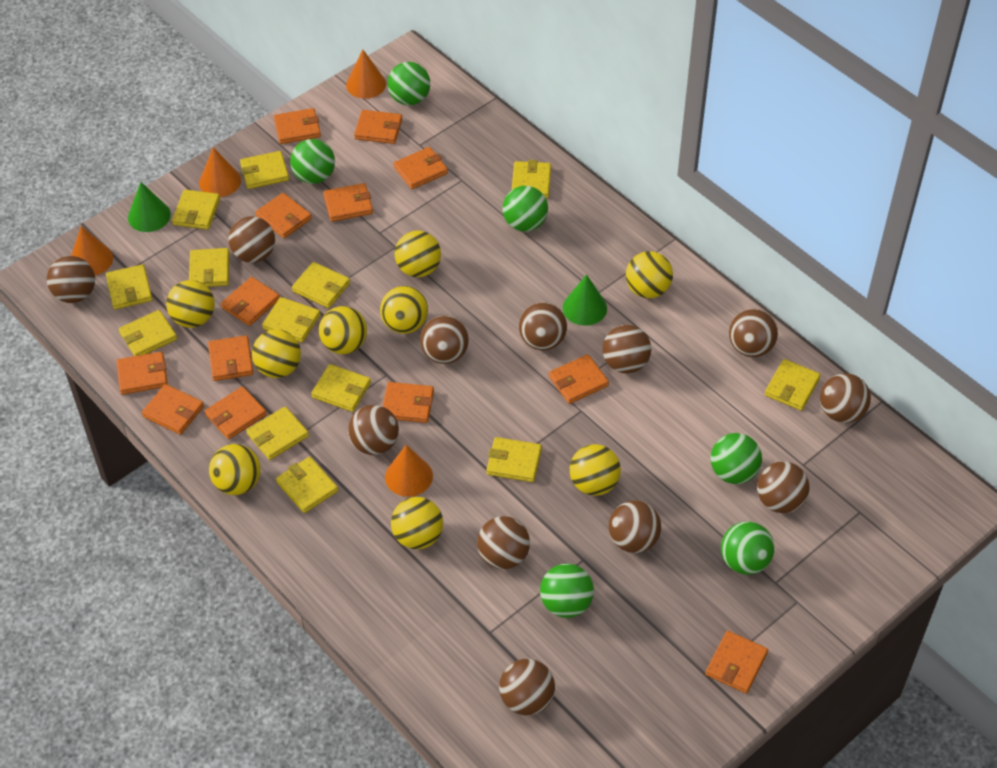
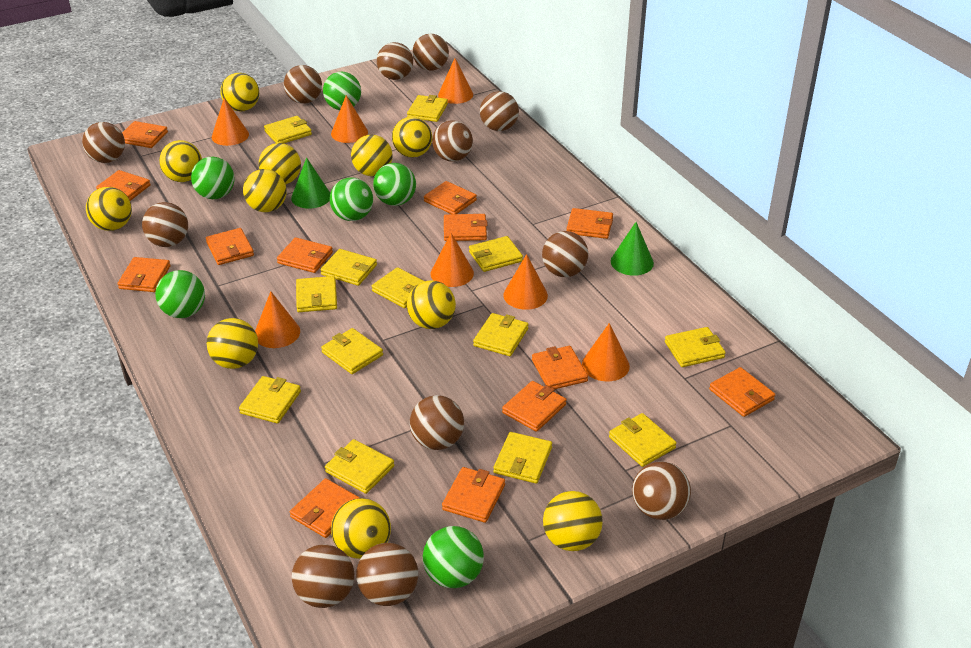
orange cone: [71,226,113,276] [199,147,241,197] [346,50,386,99] [385,445,433,497] = 4 -> [212,98,249,146] [255,291,300,348] [331,95,368,143] [431,233,474,287] [438,58,473,104] [504,254,548,310] [582,323,630,381] = 7
yellow ball: [166,280,215,328] [209,444,261,495] [252,329,301,378] [319,306,367,354] [380,286,428,334] [391,497,443,549] [395,231,441,277] [570,444,621,496] [626,251,673,298] = 9 -> [86,187,132,231] [159,140,202,182] [207,318,258,369] [220,73,259,112] [243,169,287,212] [259,143,301,184] [331,498,391,559] [351,135,393,176] [392,117,432,158] [407,280,456,329] [543,491,603,551] = 11

